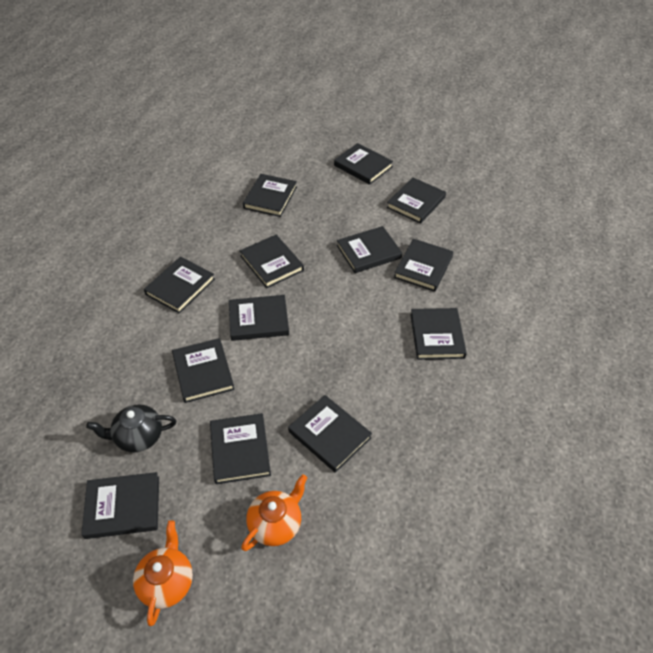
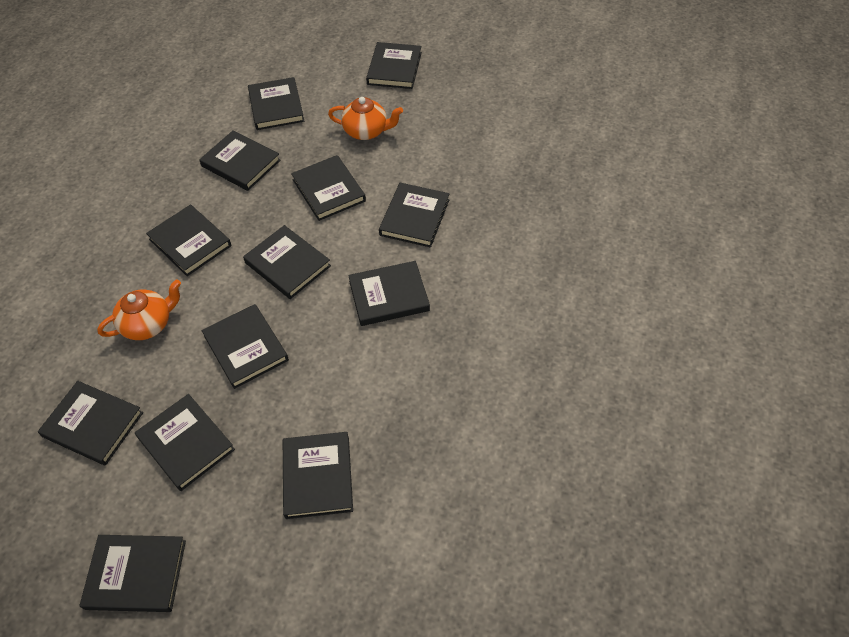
black teapot: [86,405,176,453] = 1 -> none = 0

